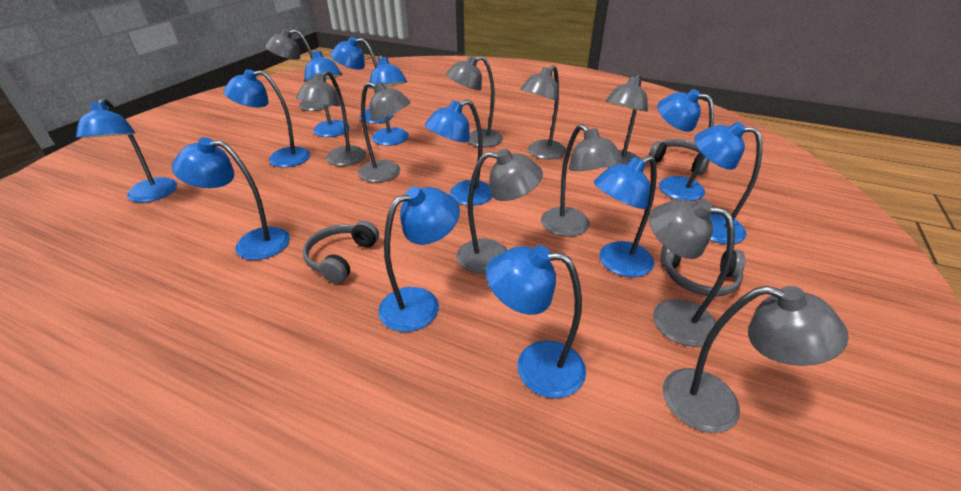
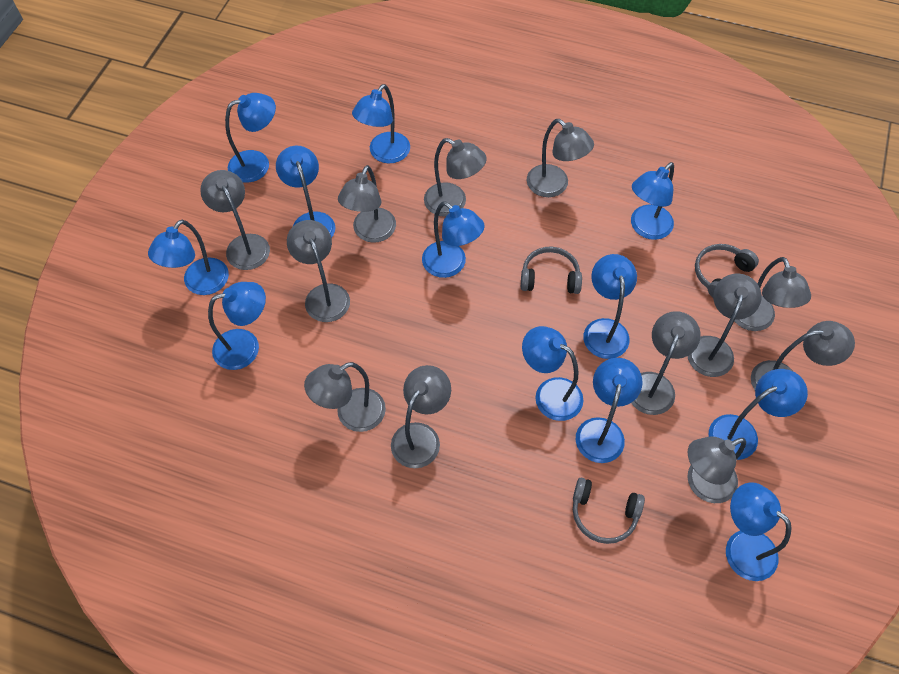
grey lamp: [265,29,331,111] [296,70,366,166] [358,82,411,182] [446,55,503,147] [456,148,543,274] [520,65,566,159] [541,124,623,237] [605,74,648,168] [649,199,735,347] [663,286,849,433] = 10 -> [200,170,270,270] [287,220,350,322] [304,362,386,432] [338,165,396,243] [391,365,451,468] [424,138,487,217] [527,119,594,197] [632,311,701,415] [687,274,762,377] [687,437,746,503] [734,257,811,331] [751,321,855,390] = 12

